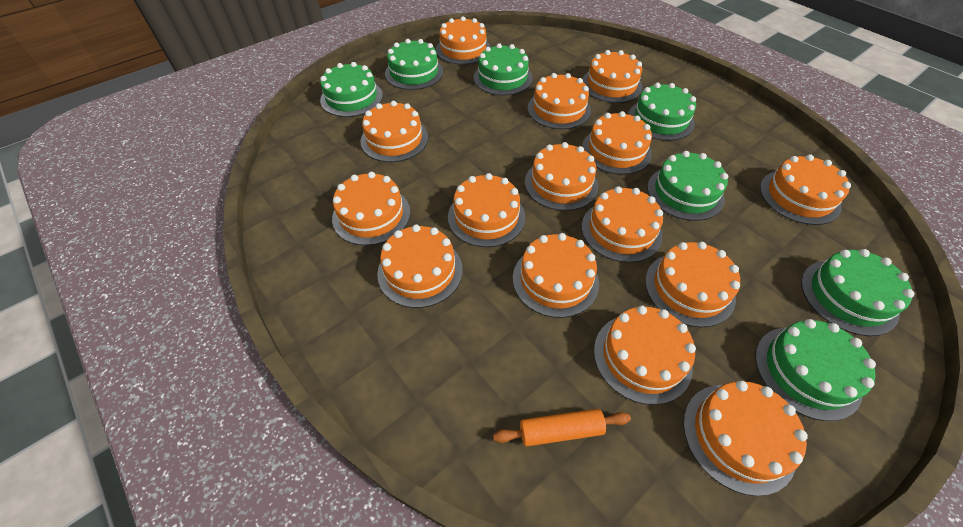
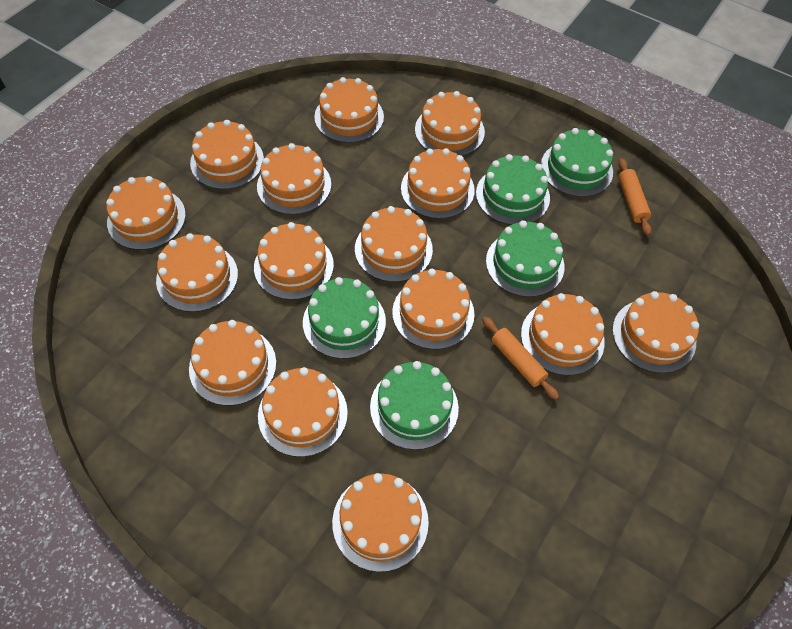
green cake: [320,62,383,117] [385,39,443,90] [473,43,532,96] [628,83,696,141] [647,151,728,221] [755,319,876,421] [801,249,914,336] = 7 -> [303,277,386,359] [370,361,459,450] [476,154,550,225] [486,220,565,297] [541,128,613,197] = 5
orange rolling pin: [493,409,631,447] = 1 -> [482,317,559,400] [618,158,651,235] = 2

